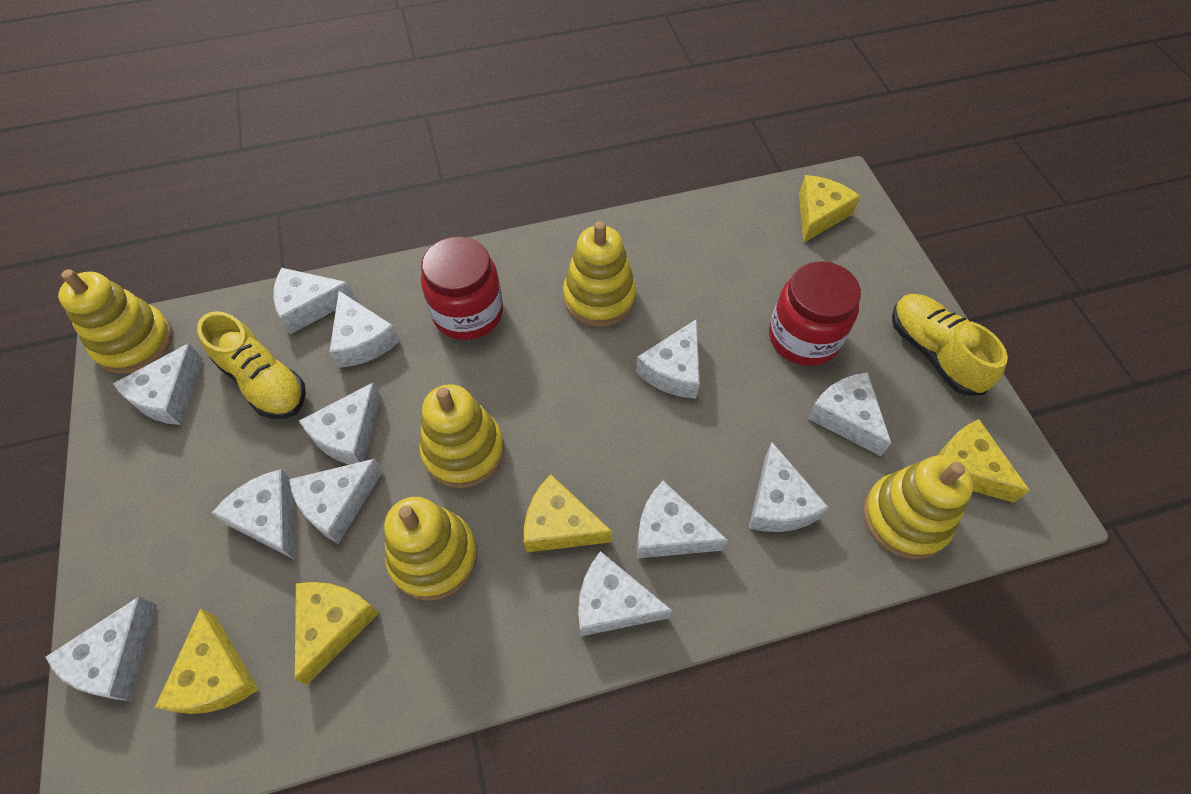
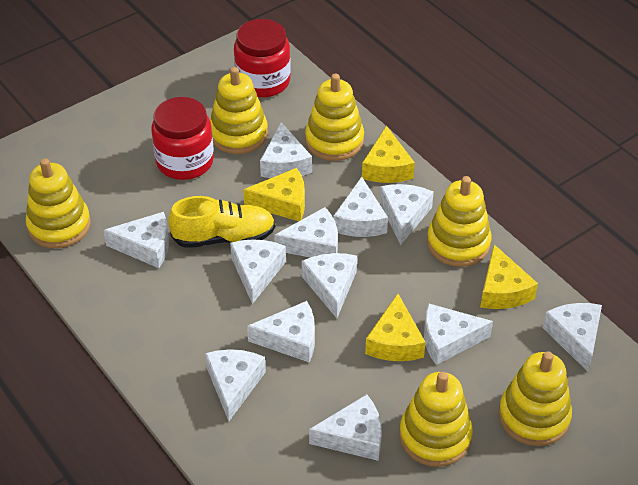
yellow cheese: [155,608,259,714] [295,582,379,685] [524,474,612,553] [799,175,860,243] [937,419,1030,503] = 5 -> [243,168,305,221] [362,125,415,183] [365,293,426,361] [480,244,538,309] = 4
yellow shoe: [197,311,306,419] [892,294,1008,396] = 2 -> [168,196,275,248] = 1
yellow stacking toy: [58,269,172,374] [384,497,477,601] [419,384,504,488] [563,221,636,327] [863,455,974,559] = 5 -> [26,158,91,248] [210,67,268,154] [305,74,364,161] [399,372,473,467] [427,176,492,267] [499,351,572,446] = 6

